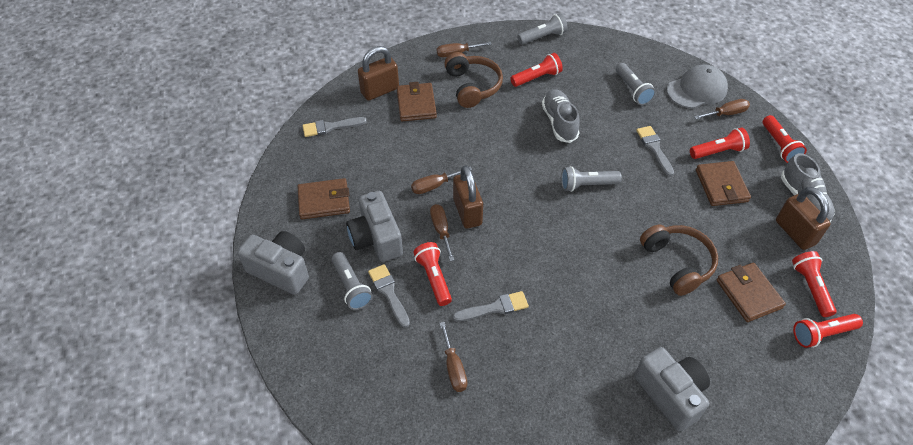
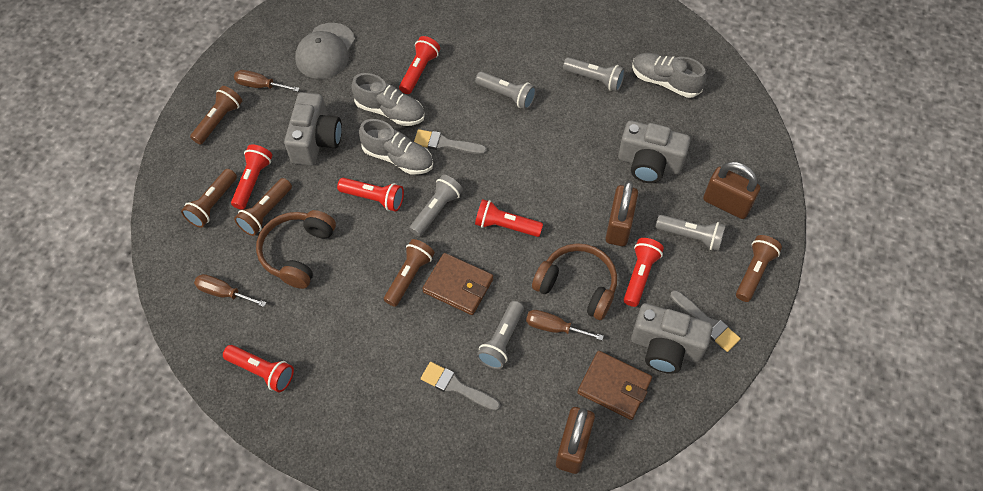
brown flashlight: none = 0 -> [181,169,237,228] [190,86,242,145] [234,178,292,236] [384,239,435,307] [736,235,782,302] = 5
brown screwdriver: [411,166,472,194] [430,204,454,261] [437,42,491,57] [440,322,467,392] [694,99,750,119] = 5 -> [194,274,266,307] [234,70,300,92] [526,310,604,340] = 3
brown wallet: [297,178,350,220] [396,82,437,121] [696,161,751,206] [717,263,786,322] = 4 -> [422,253,493,315] [577,351,652,420] = 2
grey brush: [303,117,367,137] [368,264,410,328] [453,291,529,322] [636,126,674,176] = 4 -> [414,129,487,154] [421,362,500,411] [670,290,741,352] = 3
grey flashlight: [332,252,373,310] [517,13,568,45] [561,166,622,192] [616,63,656,105] = 4 -> [409,175,463,237] [475,72,536,109] [477,301,524,369] [563,57,625,92] [656,215,726,251] = 5
grey shoe: [542,89,580,143] [781,153,835,222] = 2 -> [351,73,425,126] [359,119,433,175] [632,53,706,98] = 3

